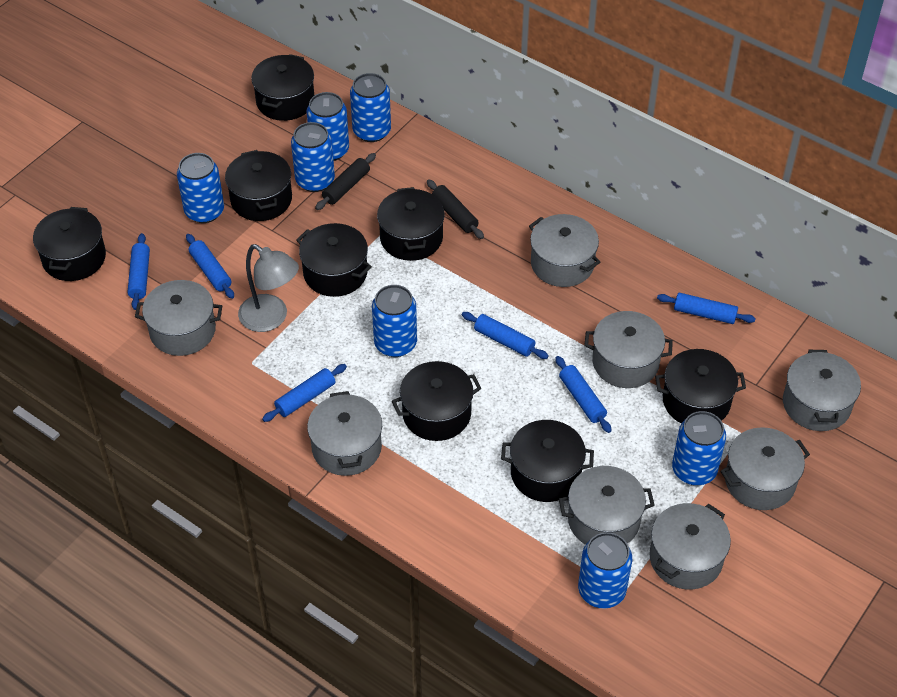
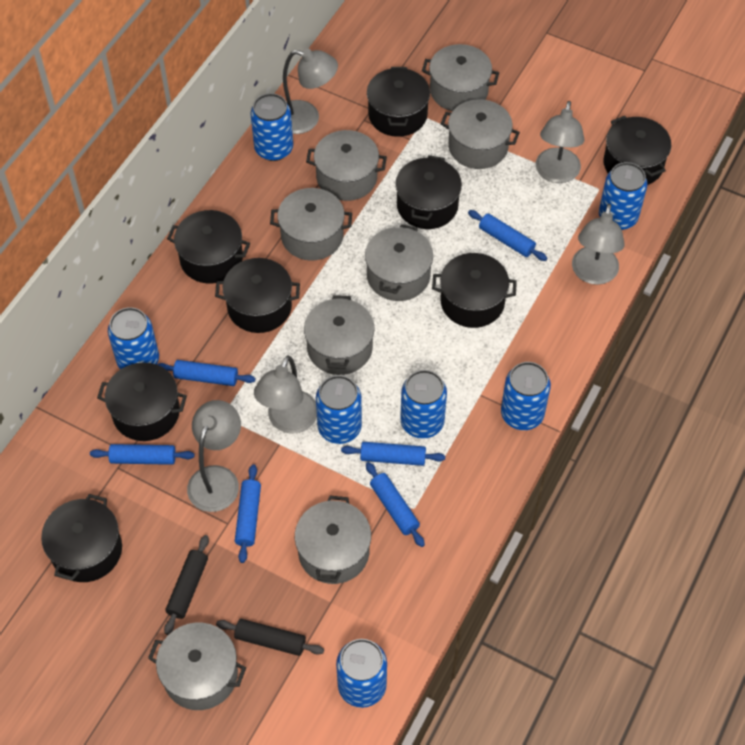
grey lamp: [238,244,299,332] = 1 -> [187,400,241,512] [254,356,317,434] [283,49,338,134] [536,101,584,183] [572,204,625,285] = 5

